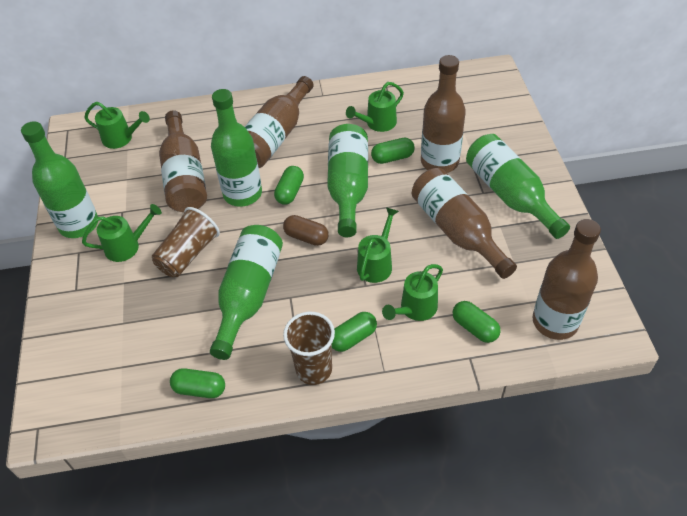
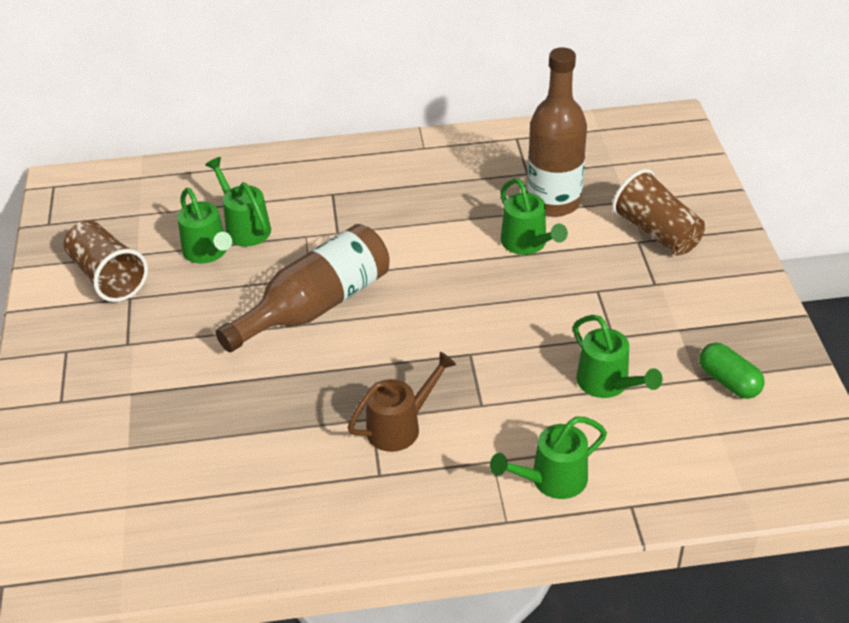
brown bottle: [159,110,207,212] [245,76,314,168] [412,168,517,279] [421,55,466,173] [532,219,601,340] = 5 -> [216,224,390,352] [527,47,587,217] = 2
brown capsule: [283,215,329,246] = 1 -> none = 0
brown watering can: none = 0 -> [348,352,456,452] = 1
green bottle: [21,121,98,238] [210,225,283,360] [211,89,262,207] [327,124,368,237] [466,134,570,239] = 5 -> none = 0
green capsule: [170,368,225,398] [274,166,304,205] [332,312,377,352] [371,137,415,164] [453,301,501,343] = 5 -> [699,343,765,399] = 1

